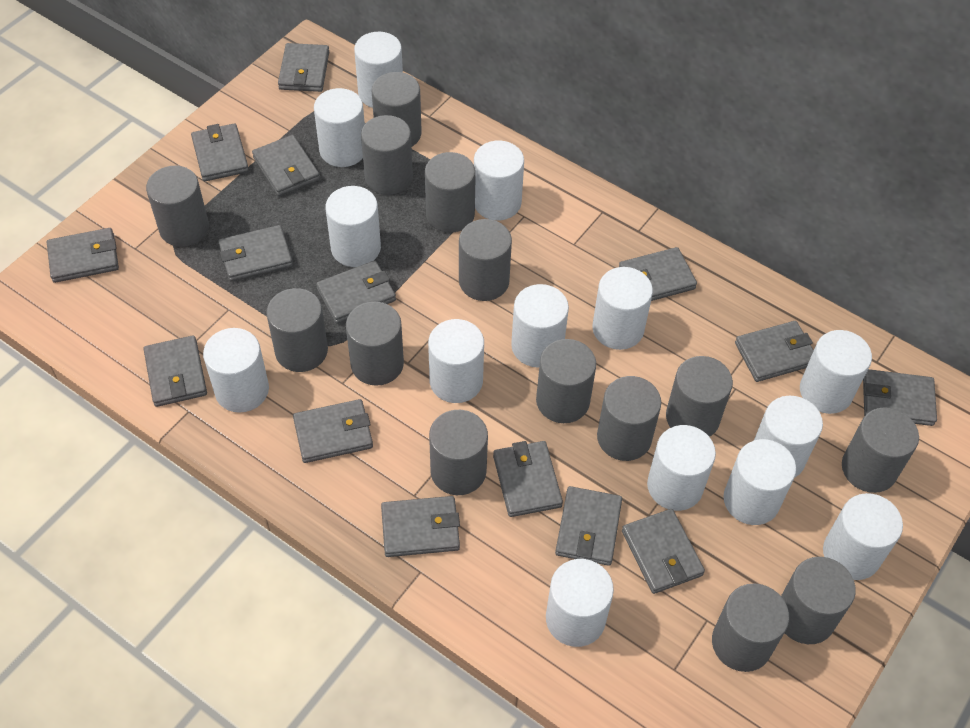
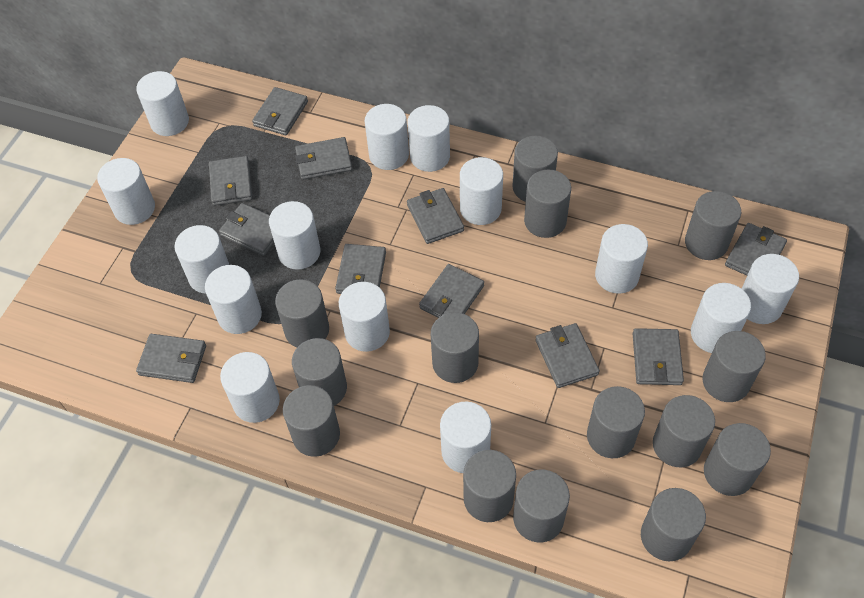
grey wallet: [47,228,119,283] [144,335,207,407] [191,124,249,181] [218,225,293,281] [252,135,320,196] [278,43,329,92] [293,399,373,463] [316,260,396,324] [381,496,460,557] [493,441,563,517] [555,486,622,566] [619,247,697,301] [622,509,705,594] [735,321,814,382] [863,369,937,426] = 15 -> [136,334,206,383] [209,156,252,206] [219,203,274,256] [252,87,308,135] [295,137,352,180] [335,244,386,294] [407,188,464,244] [419,264,484,318] [535,323,600,388] [633,328,684,385] [725,223,787,276] = 11

